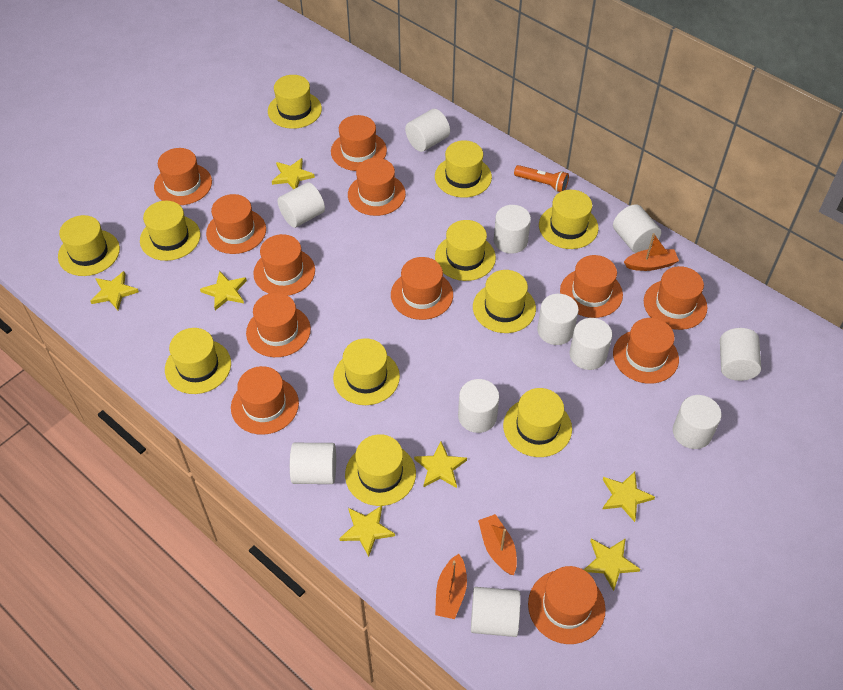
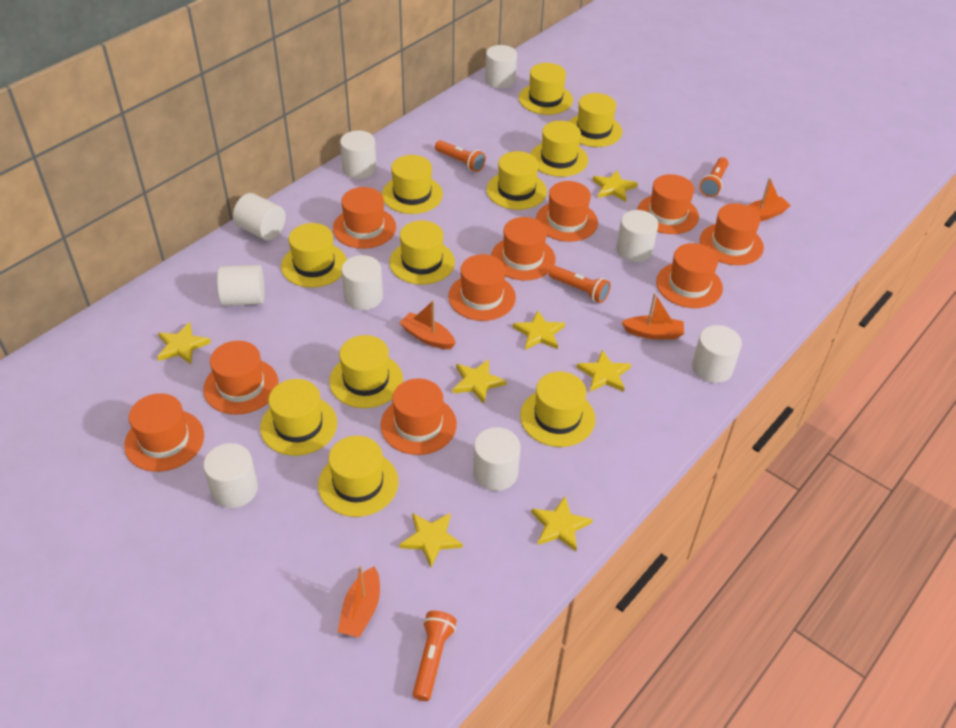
orange boat: [435,554,467,619] [478,514,517,575] [624,233,679,271] = 3 -> [338,566,380,638] [399,300,456,349] [622,293,684,339] [748,178,791,221] = 4
orange flashlight: [514,165,569,192] = 1 -> [413,611,457,701] [435,140,486,172] [549,266,611,303] [699,157,728,197] = 4
orange hat: [154,148,212,205] [206,194,266,254] [231,366,299,435] [246,293,311,357] [253,234,315,296] [331,115,387,171] [348,158,406,216] [391,257,453,320] [528,566,606,644] [560,255,623,318] [613,318,679,384] [644,266,707,330] = 12 -> [124,393,204,472] [203,341,279,415] [333,187,396,249] [380,378,457,455] [448,254,516,321] [491,217,556,280] [536,181,598,242] [637,174,699,234] [656,243,723,308] [700,203,764,265] = 10
white cylinder: [278,182,325,228] [290,443,336,484] [405,109,450,152] [458,379,499,433] [471,587,521,637] [494,205,531,254] [537,294,579,345] [569,318,612,370] [613,204,661,253] [673,395,722,449] [720,328,761,381] = 11 -> [203,443,258,508] [217,265,264,306] [233,193,286,241] [340,131,377,179] [341,255,383,310] [473,427,520,491] [485,45,517,89] [616,210,658,262] [692,325,742,383] = 9

